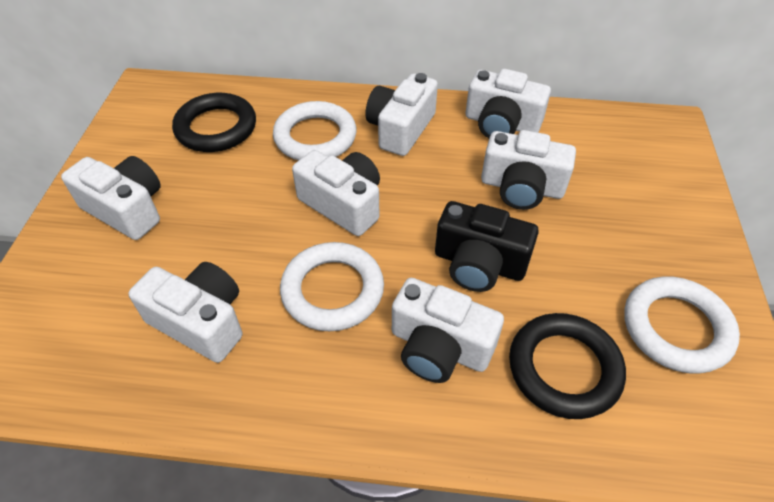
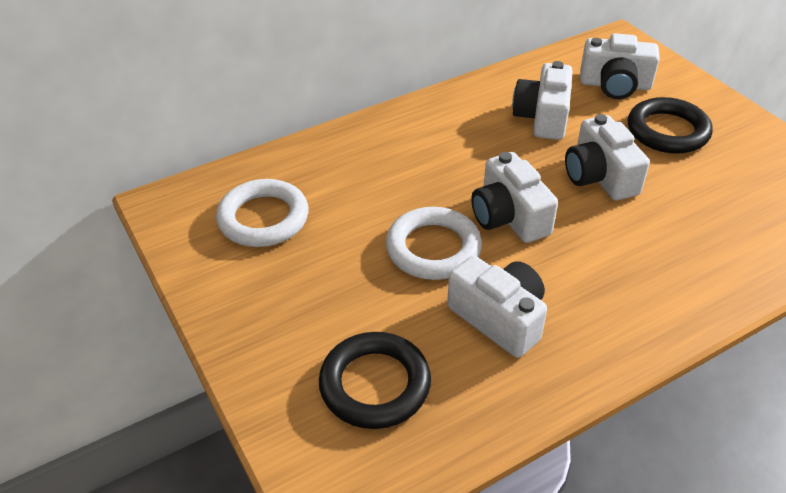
black camera: [435,201,539,292] = 1 -> none = 0
white camera: [61,156,161,240] [128,262,242,363] [292,150,380,236] [365,73,438,156] [392,278,504,383] [466,69,551,138] [481,130,576,210] = 7 -> [447,256,547,358] [471,152,558,243] [512,61,573,140] [565,114,650,200] [580,33,660,99] = 5
white ring: [273,101,357,160] [280,242,384,331] [624,276,740,374] = 3 -> [216,179,308,247] [386,207,482,280] = 2

